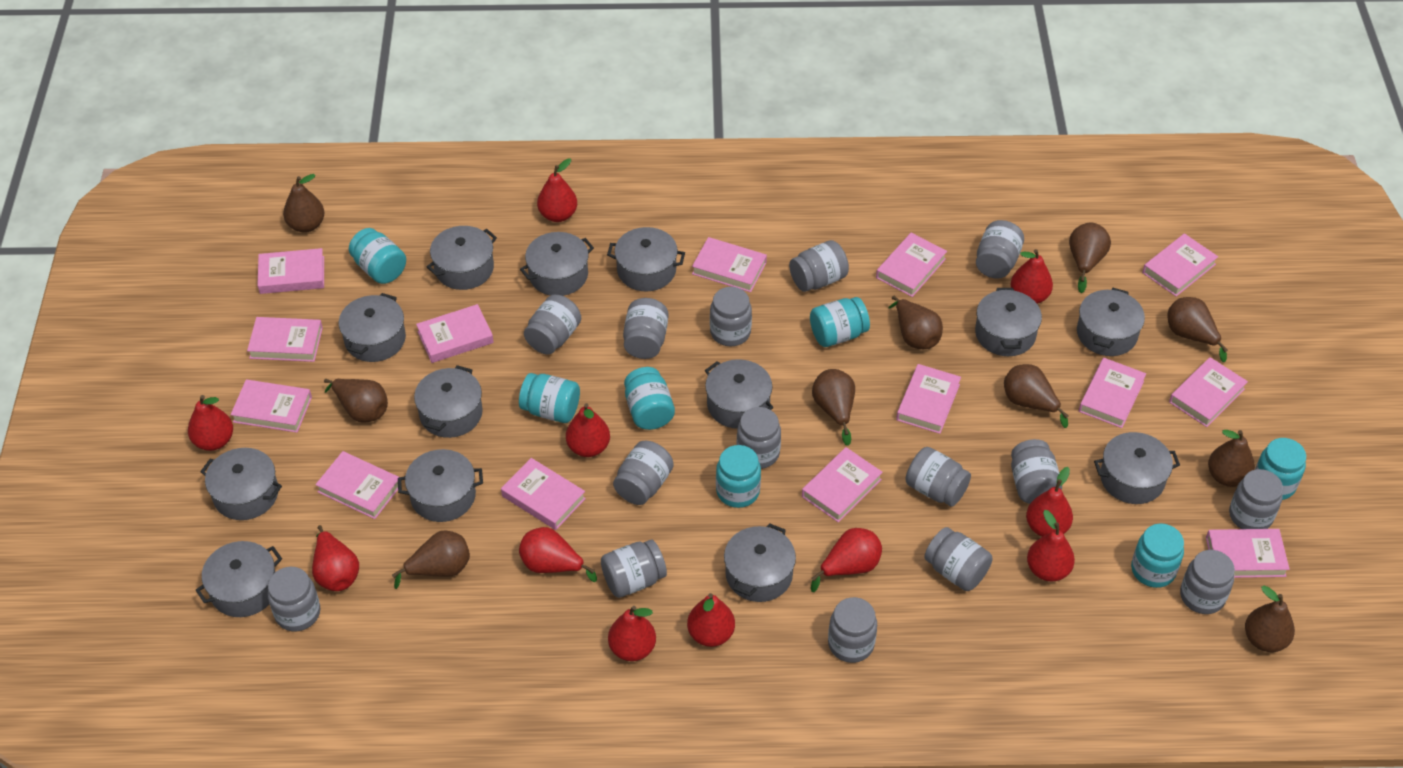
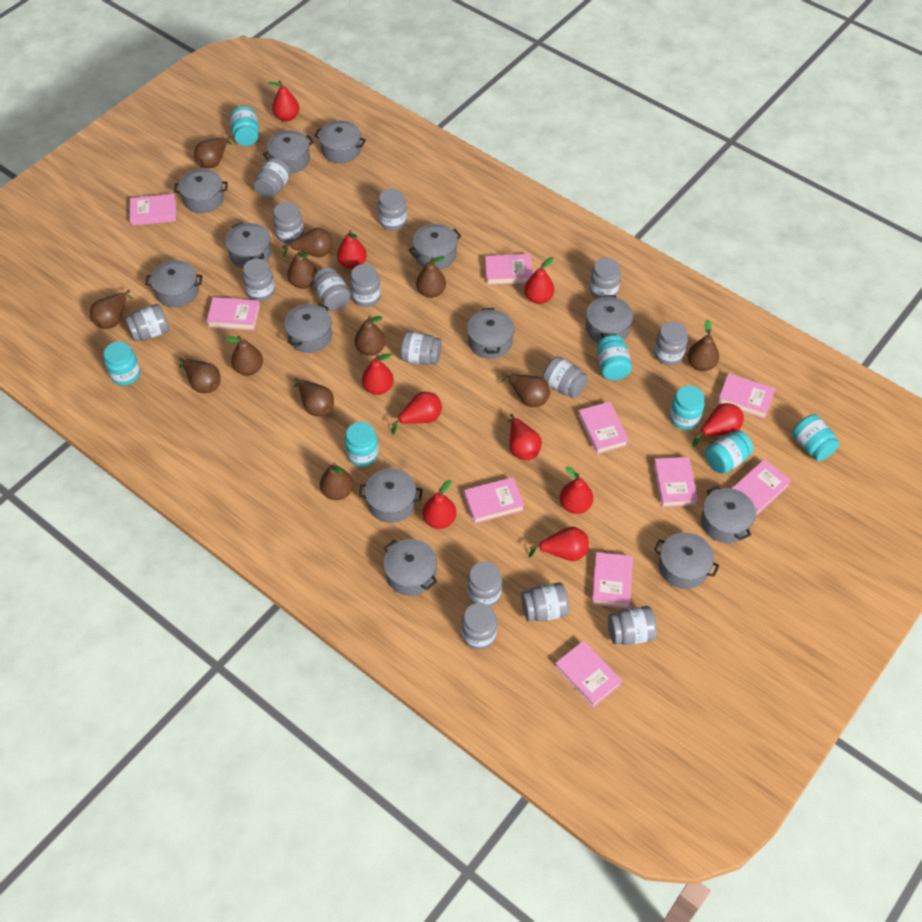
brown pear: [283,174,325,233] [324,379,388,423] [392,531,470,589] [812,369,855,446] [889,296,943,349] [1004,364,1068,428] [1069,223,1111,293] [1167,297,1228,362] [1208,430,1255,487] [1245,585,1295,652] = 10 -> [90,290,132,329] [179,358,221,393] [194,136,232,169] [226,336,263,376] [282,228,332,257] [287,249,317,289] [294,378,334,416] [320,463,353,500] [354,316,386,356] [416,256,446,298] [501,374,550,407] [688,319,719,371] = 12
pink book: [231,379,312,433] [247,317,323,362] [257,248,324,294] [315,451,402,519] [416,304,494,363] [501,458,586,530] [692,237,767,292] [802,447,883,523] [876,233,947,297] [896,364,961,434] [1079,358,1146,428] [1142,233,1218,297] [1169,357,1248,427] [1206,529,1290,578] = 14 -> [130,194,176,226] [206,297,260,331] [464,477,524,524] [485,254,533,285] [555,641,622,708] [578,402,629,455] [592,552,633,609] [654,457,698,507] [718,373,776,419] [731,459,792,515] = 10
red pear: [188,395,233,451] [312,525,359,591] [519,527,597,582] [537,158,577,222] [566,403,610,457] [608,606,656,661] [687,593,735,647] [811,528,882,592] [1011,249,1053,304] [1026,467,1073,537] [1027,510,1075,582] = 11 -> [268,81,299,121] [337,230,367,269] [362,353,394,395] [391,391,442,434] [423,480,456,529] [508,413,542,460] [524,257,554,304] [529,527,589,561] [560,466,593,514] [693,403,744,447] = 10

